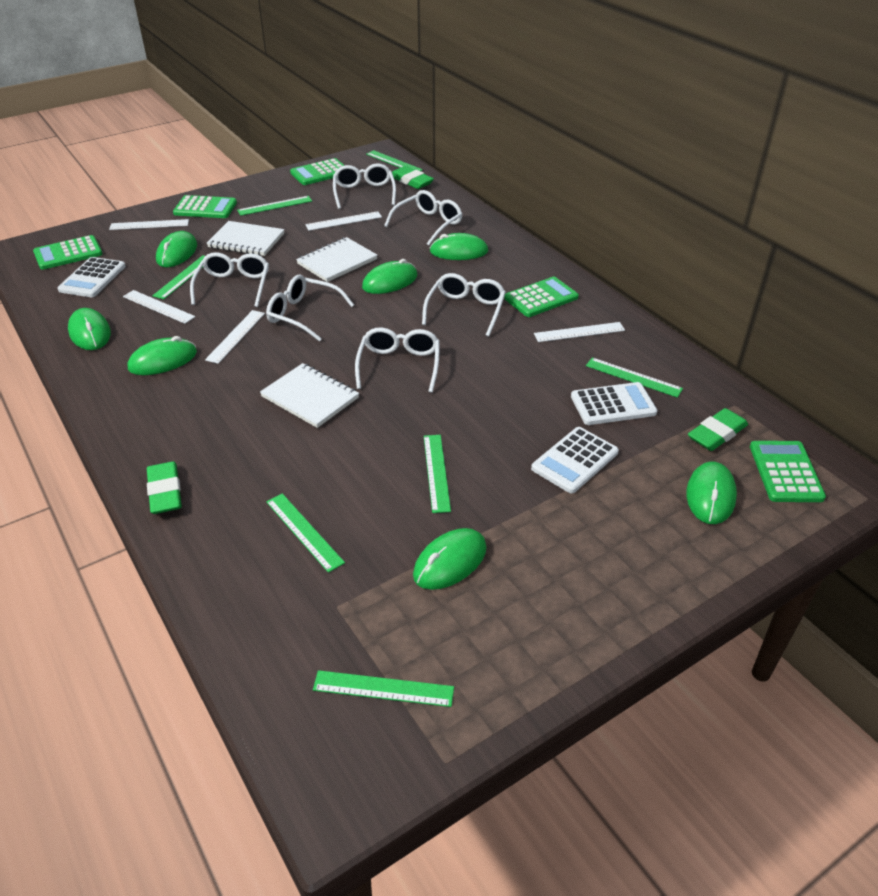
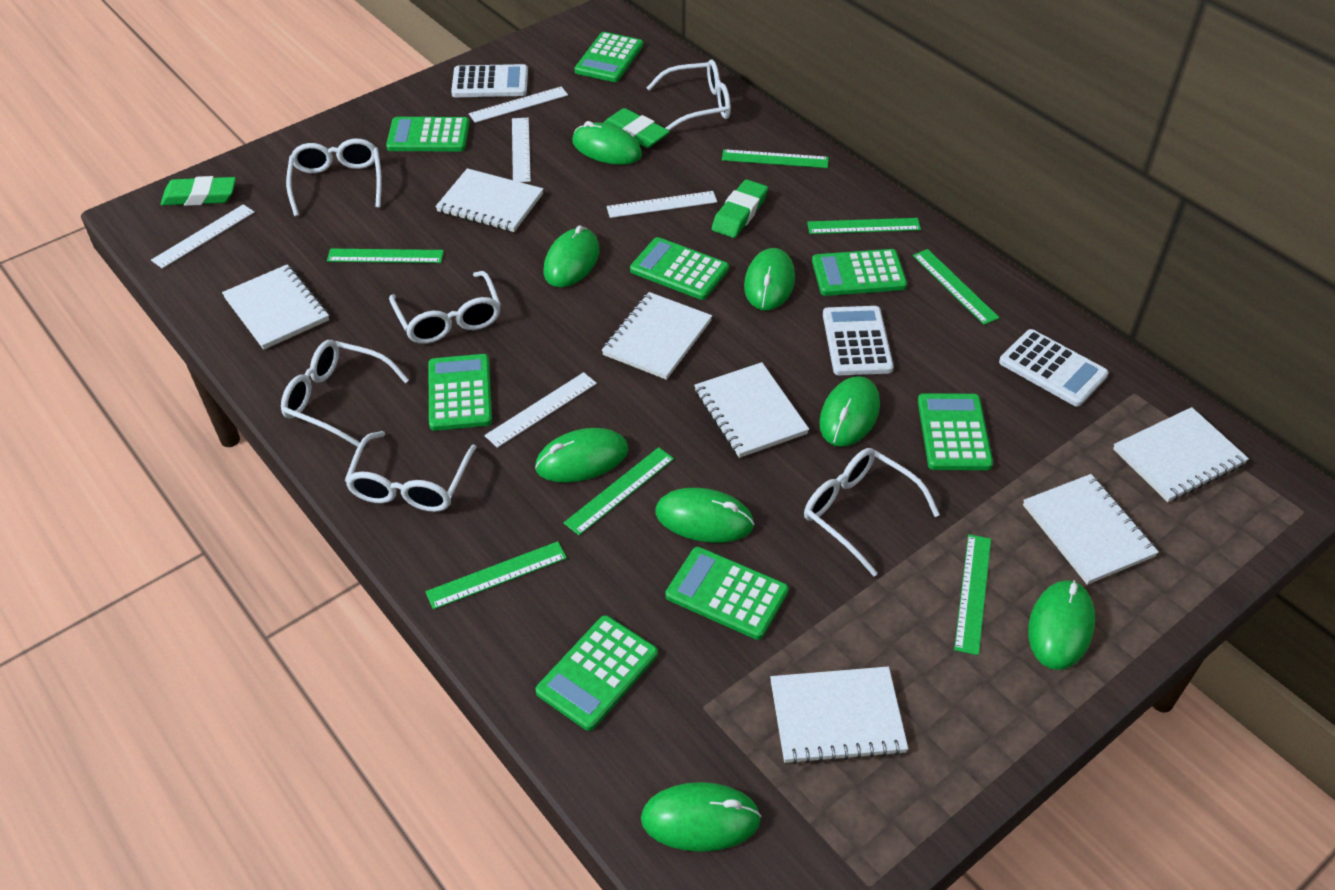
green calculator: [33,235,102,270] [173,195,237,218] [290,158,345,185] [504,277,579,317] [750,441,826,502] = 5 -> [386,117,469,151] [428,354,492,431] [535,615,658,731] [575,32,643,82] [630,237,729,300] [666,547,789,640] [812,249,907,296] [918,393,993,470] = 8
green mouse: [68,308,111,350] [128,336,197,375] [156,231,197,267] [362,259,417,294] [413,528,487,590] [430,233,488,260] [686,461,737,524] = 7 -> [535,428,629,483] [544,225,600,287] [572,121,642,165] [641,782,761,852] [655,488,754,543] [744,248,795,310] [819,376,880,447] [1028,580,1095,670] = 8
white notebook: [207,221,284,256] [260,363,359,428] [296,237,378,282] = 3 -> [222,264,329,350] [436,168,543,232] [602,292,712,380] [694,362,809,458] [770,667,908,765] [1023,474,1159,585] [1113,407,1249,502] = 7

